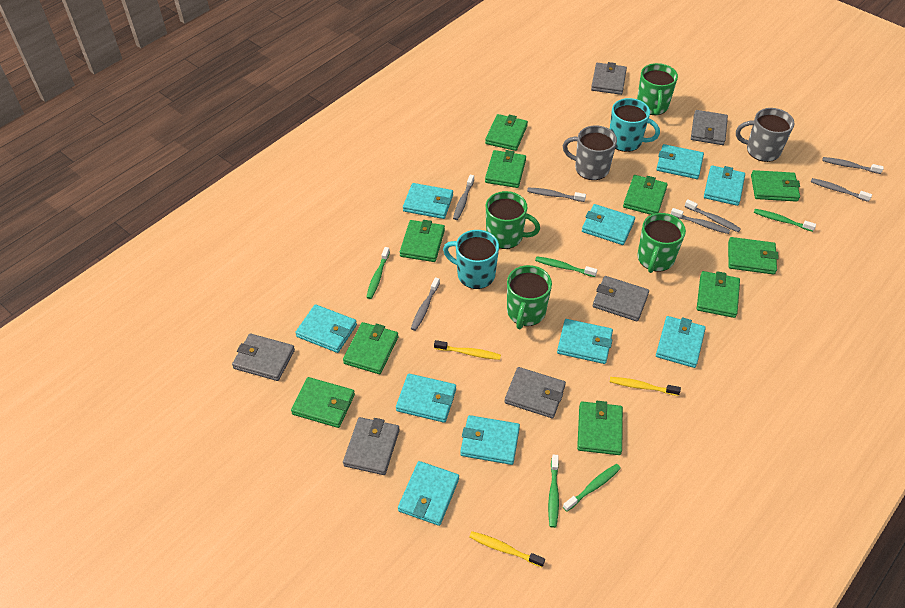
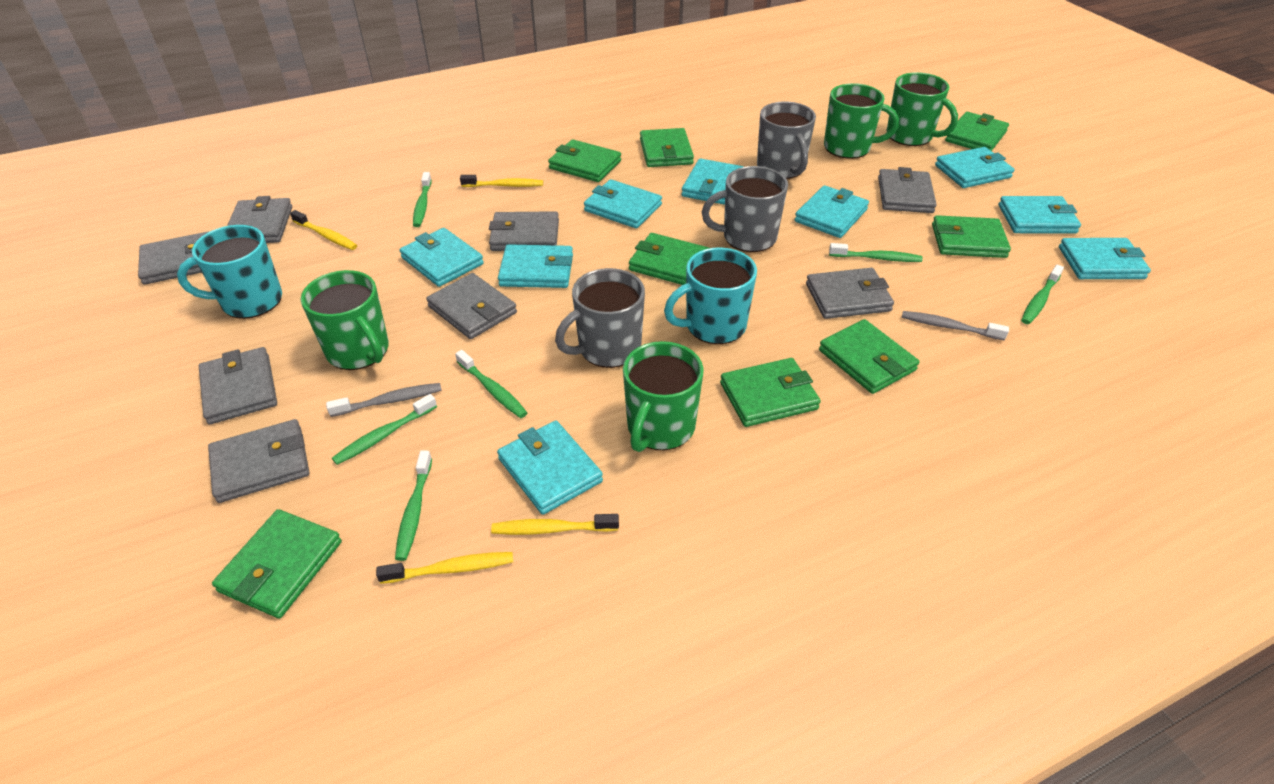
green toothbrush: [366,247,390,299] [535,256,597,277] [548,455,559,528] [563,464,621,512] [754,209,816,232] = 5 -> [332,394,437,465] [395,451,432,561] [413,172,432,227] [455,350,528,418] [829,243,923,262] [1021,265,1064,324] = 6
green wallet: [291,377,355,428] [343,322,398,374] [400,220,445,262] [485,114,528,151] [485,150,526,188] [577,401,623,455] [623,175,668,215] [697,271,740,318] [728,237,779,275] [751,170,800,202] = 10 -> [212,509,342,618] [548,139,621,182] [629,233,709,285] [640,128,694,167] [720,358,821,427] [819,319,919,394] [932,215,1011,258] [945,112,1009,151] = 8
grey mug: [563,125,617,180] [736,108,795,162] = 2 -> [555,268,645,368] [702,166,788,252] [757,101,816,179] = 3
grey toothbrush: [411,277,440,331] [453,175,474,220] [527,188,586,202] [671,208,730,234] [684,199,741,232] [811,178,872,202] [822,157,884,174] = 7 -> [326,383,442,417] [902,311,1009,340] = 2
grey wallet: [232,334,295,381] [343,417,400,475] [505,367,566,418] [591,62,627,95] [593,276,649,321] [691,110,728,145] = 6 -> [138,232,208,285] [199,347,277,424] [208,419,309,503] [227,196,292,243] [426,273,517,339] [489,211,559,251] [806,268,894,319] [878,167,937,213] = 8
turquoise wallet: [295,304,357,353] [396,374,456,423] [398,461,459,526] [403,183,453,219] [460,415,520,465] [557,319,613,364] [582,204,635,245] [656,144,704,179] [656,316,706,368] [704,165,745,206] = 10 -> [400,228,484,287] [497,420,603,515] [498,244,573,288] [584,179,662,228] [681,159,744,205] [795,185,869,238] [935,147,1015,188] [998,196,1081,233] [1059,238,1151,279] = 9
yellow toothbrush: [434,340,501,360] [469,531,545,567] [610,377,681,396] = 3 -> [290,210,357,250] [376,552,513,584] [460,175,543,187] [491,514,619,535] = 4

